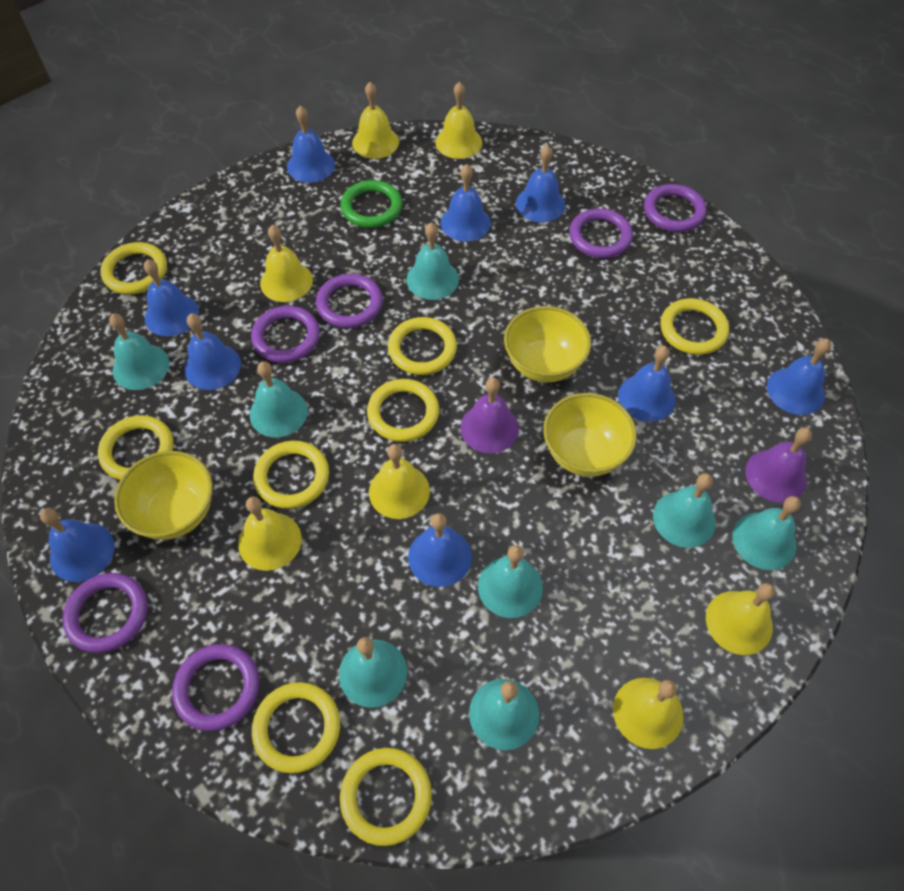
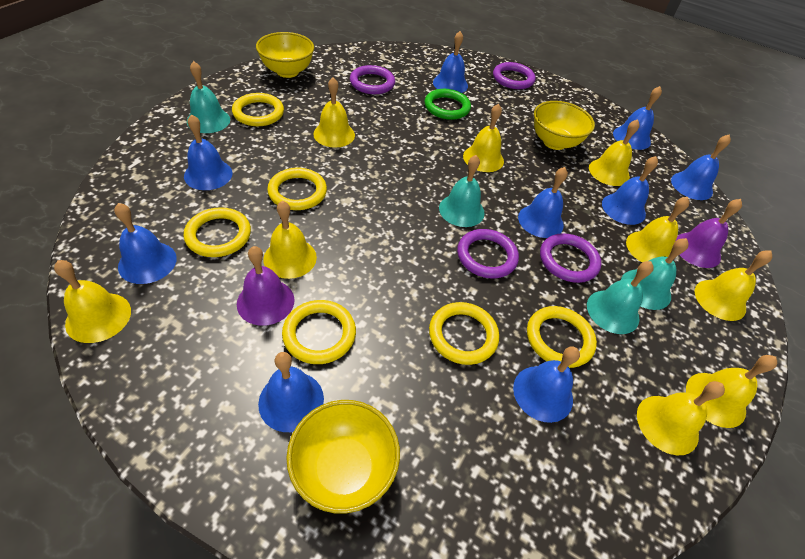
purple ring: [63,573,148,653] [172,644,260,731] [251,306,320,363] [316,274,383,328] [569,208,633,258] [644,184,707,232] = 6 -> [350,65,395,94] [457,229,519,278] [493,62,535,89] [540,233,601,283] = 4
turquoise bell: [109,314,170,390] [250,361,308,437] [339,637,407,708] [406,223,459,300] [469,679,539,750] [478,545,543,618] [653,473,716,548] [732,496,801,570] = 8 -> [187,61,230,133] [439,155,485,227] [587,261,654,334] [621,238,689,310] = 4
yellow bell: [238,496,302,571] [260,225,313,302] [352,82,399,159] [369,444,430,519] [436,82,482,159] [613,678,683,749] [706,583,775,655] = 7 -> [54,260,131,343] [263,201,317,279] [313,77,355,148] [463,104,504,172] [589,119,640,186] [626,197,690,262] [637,381,725,455] [686,355,777,428] [695,250,772,321] = 9
yellow ring: [98,415,174,480] [101,242,167,294] [252,682,340,774] [253,441,329,509] [340,748,432,846] [367,379,439,442] [388,317,457,375] [660,298,729,355] = 8 -> [184,207,251,257] [232,93,284,126] [267,168,327,210] [282,300,356,364] [429,302,499,365] [527,306,597,368] = 6

